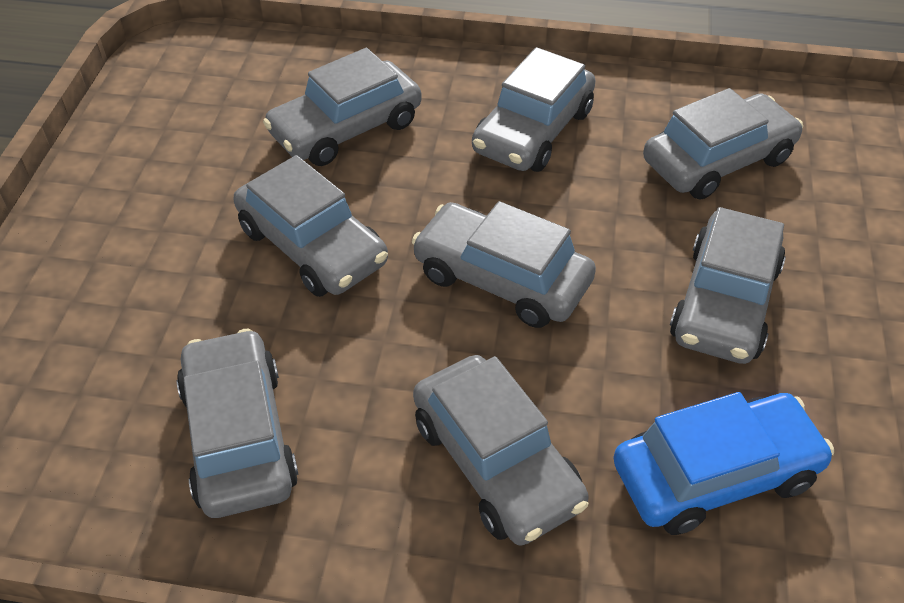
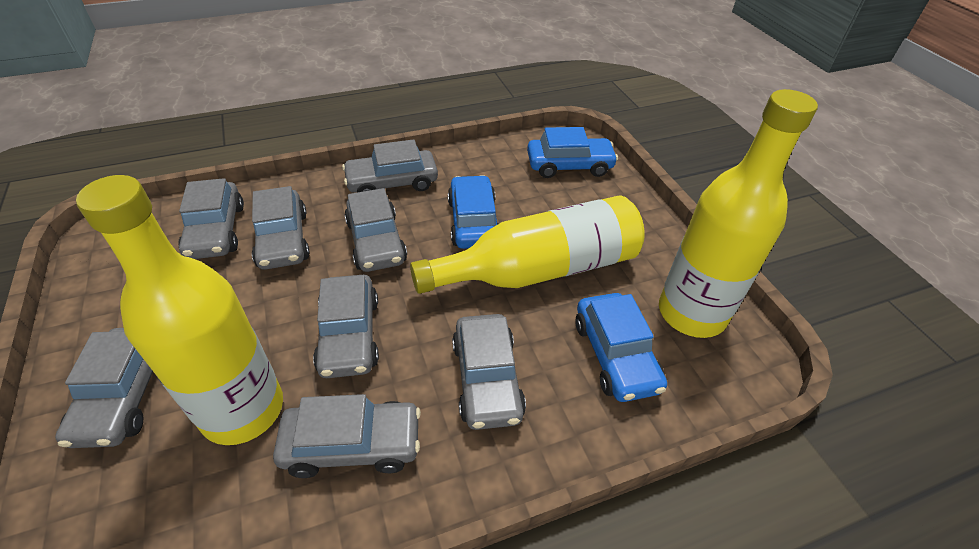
blue car: [613,392,834,535] = 1 -> [448,175,499,249] [527,127,618,178] [575,293,667,402] = 3
yellow bottle: none = 0 -> [76,175,283,445] [410,196,645,294] [659,89,818,338] = 3

